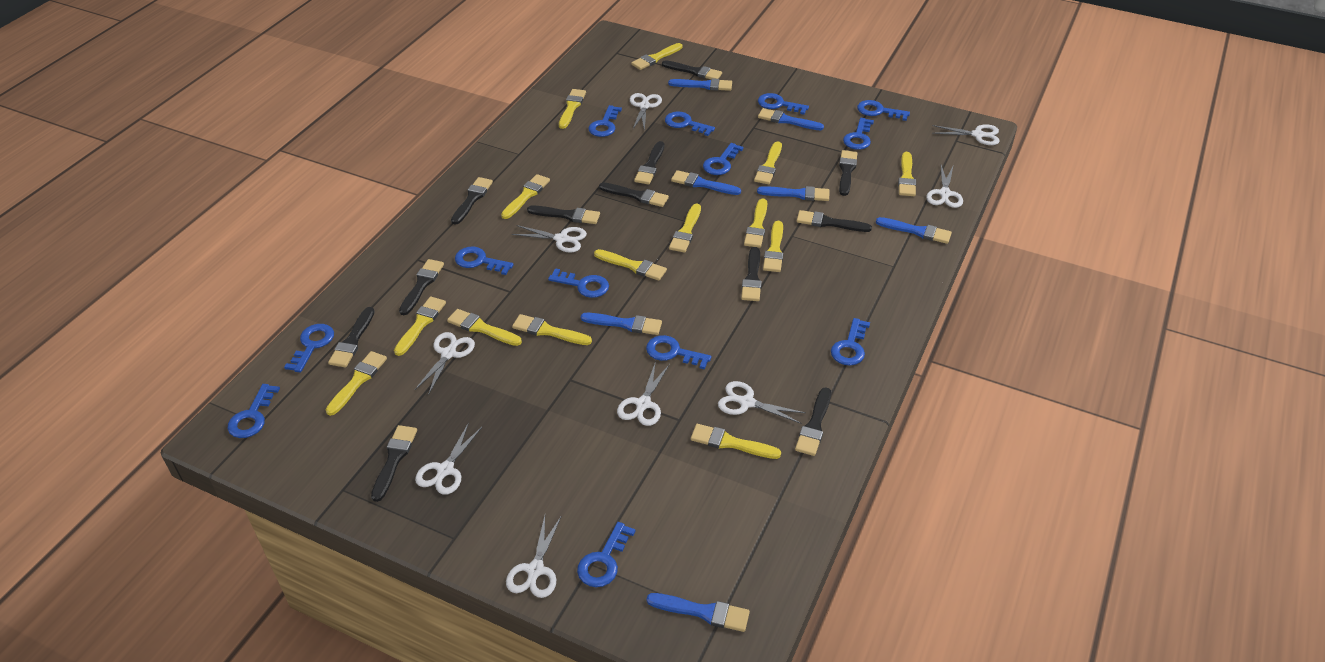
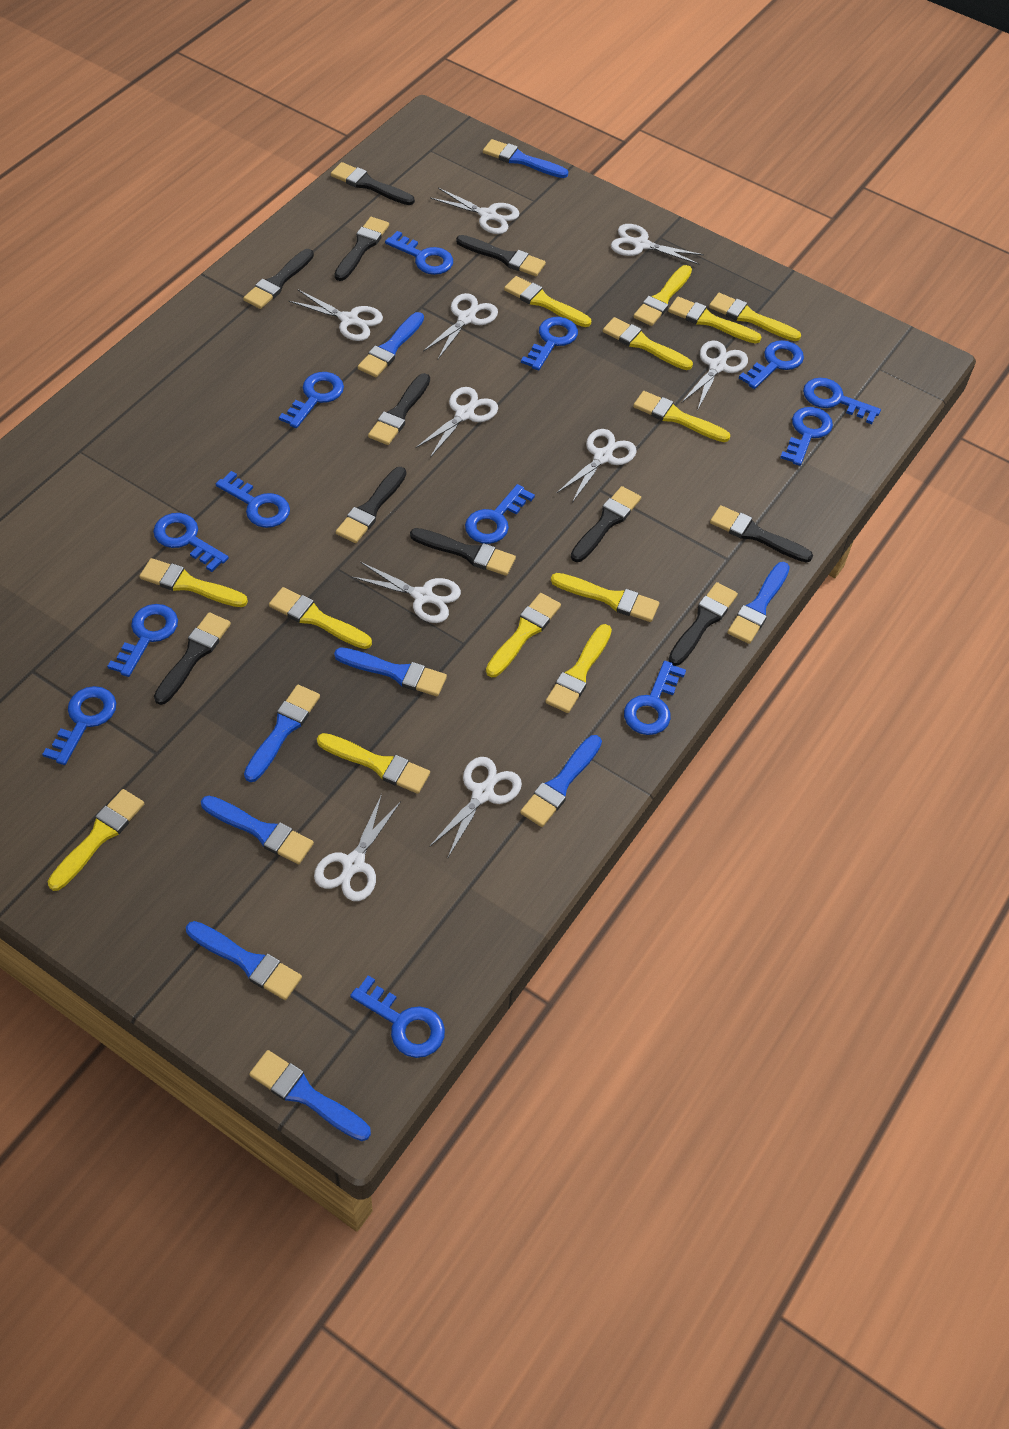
black brush: [328,307,375,367] [371,425,417,502] [399,259,444,315] [451,177,493,225] [527,206,600,224] [599,183,669,207] [634,141,664,185] [662,60,722,79] [741,247,762,301] [795,387,831,456] [797,210,872,232] [839,150,857,196] = 12 -> [154,612,231,705] [243,249,314,309] [331,162,415,205] [334,217,389,281] [336,467,406,543] [368,373,430,445] [410,528,516,576] [456,235,546,276] [571,486,641,562] [668,582,738,666] [710,505,813,563] = 11
blue brush: [581,313,662,335] [647,593,750,632] [668,78,732,91] [671,170,741,195] [757,186,829,201] [758,108,824,130] [876,217,952,244] = 7 -> [186,921,302,1000] [201,796,314,864] [244,685,320,782] [249,1050,371,1141] [334,647,447,696] [358,312,424,377] [483,139,568,178] [520,735,602,827] [727,562,790,644] = 9
white scissors: [414,332,475,395] [415,422,483,495] [506,515,562,598] [512,225,587,253] [617,361,670,426] [630,93,662,131] [718,381,805,424] [927,165,963,208] [932,124,1000,145] = 9 -> [289,290,383,341] [314,794,401,901] [352,562,461,623] [415,387,498,457] [423,293,498,359] [429,757,522,859] [430,188,519,234] [557,429,637,502] [611,224,704,265] [681,340,748,411] = 10
yellow brush: [326,351,387,416] [394,297,446,356] [447,309,522,346] [501,174,550,219] [512,314,592,345] [559,89,586,129] [594,249,667,281] [631,43,682,70] [669,203,701,253] [691,424,781,459] [744,198,768,248] [754,141,782,184] [763,221,783,272] [898,152,916,196] = 14 -> [48,789,144,891] [139,558,248,607] [269,587,372,649] [317,733,430,794] [486,593,561,677] [504,276,591,327] [546,624,612,713] [551,573,659,622] [603,317,693,370] [633,265,692,326] [633,391,730,442] [668,297,761,344] [709,293,801,341] = 13

